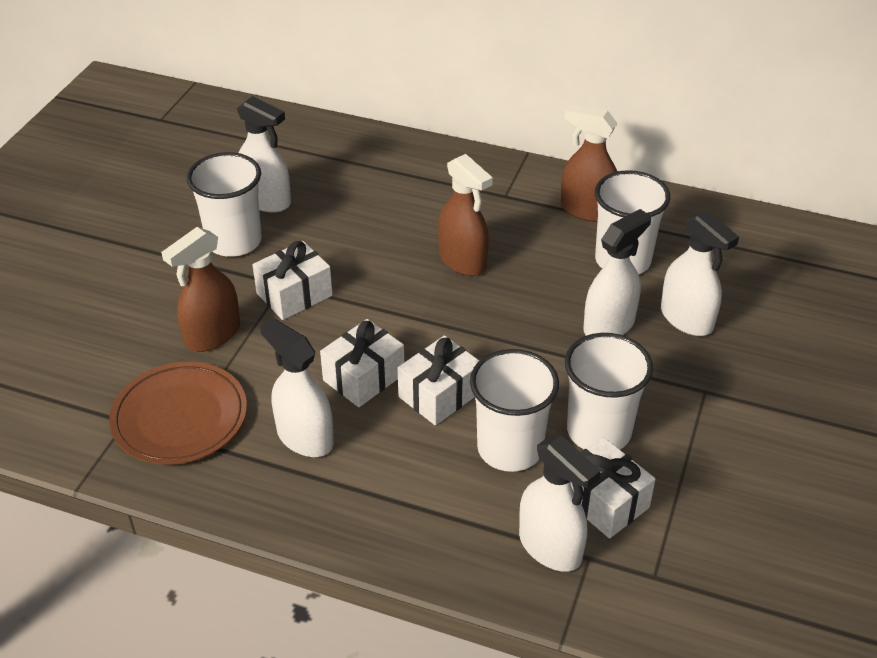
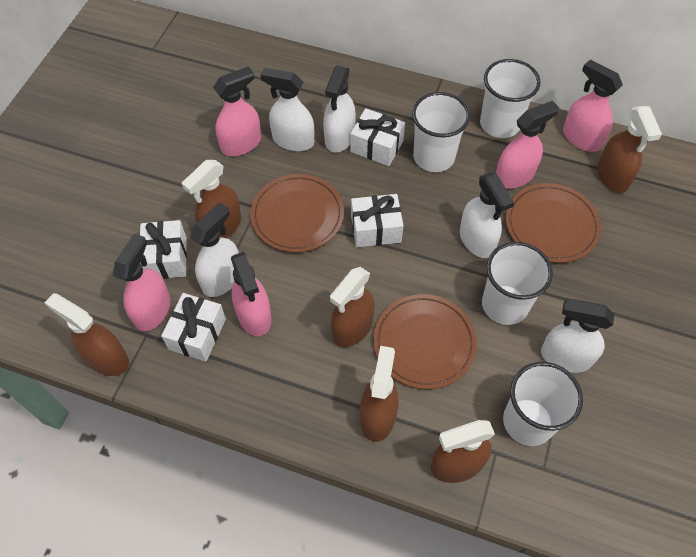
brown plate: [109,362,247,465] = 1 -> [250,174,344,252] [373,294,477,389] [506,183,601,263] = 3
brown spray bottle: [161,227,240,352] [438,154,493,276] [561,104,617,222] = 3 -> [44,293,129,376] [182,160,241,238] [330,267,375,347] [360,346,399,442] [431,420,495,483] [598,106,662,193] = 6
pink spray bottle: none = 0 -> [113,234,170,332] [213,66,261,156] [231,252,272,336] [496,101,559,189] [563,60,623,152] = 5

